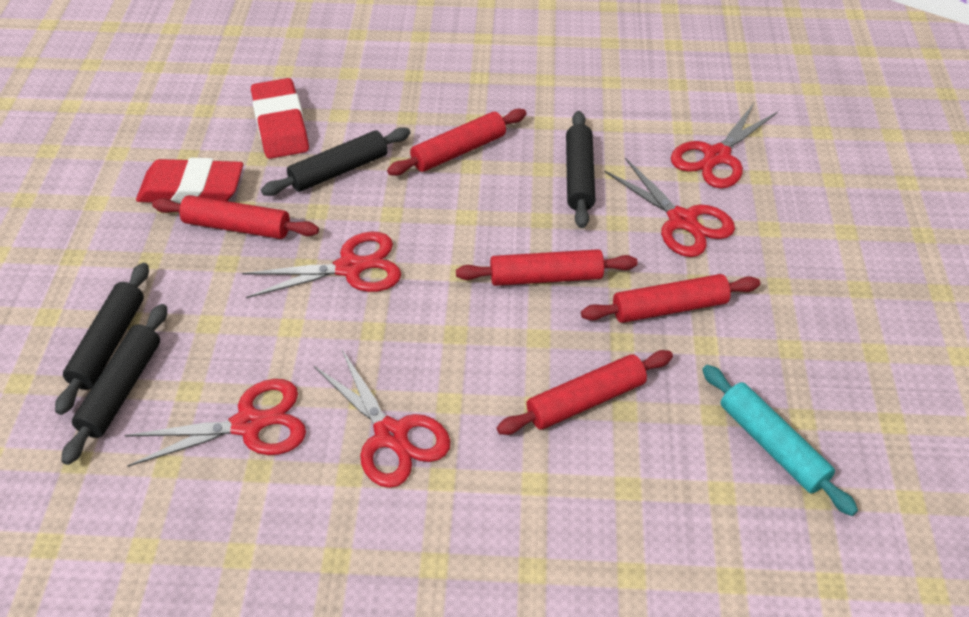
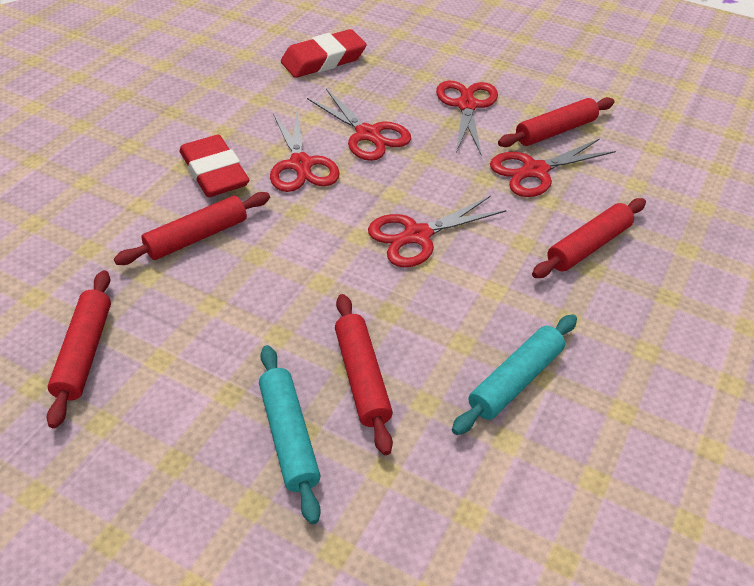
black rolling pin: [55,263,149,415] [61,304,167,465] [261,127,411,196] [566,111,596,228] = 4 -> none = 0
turquoise rolling pin: [702,365,858,516] = 1 -> [259,345,321,524] [452,314,577,435] = 2

